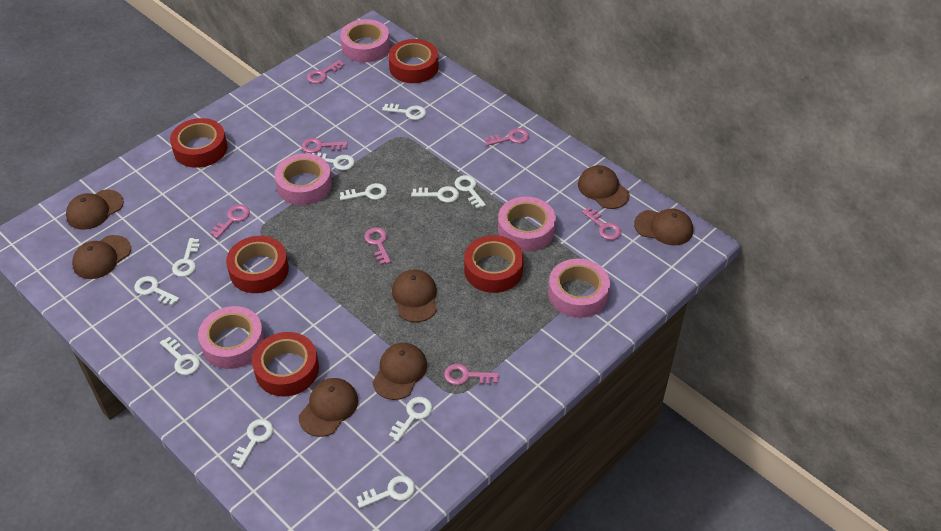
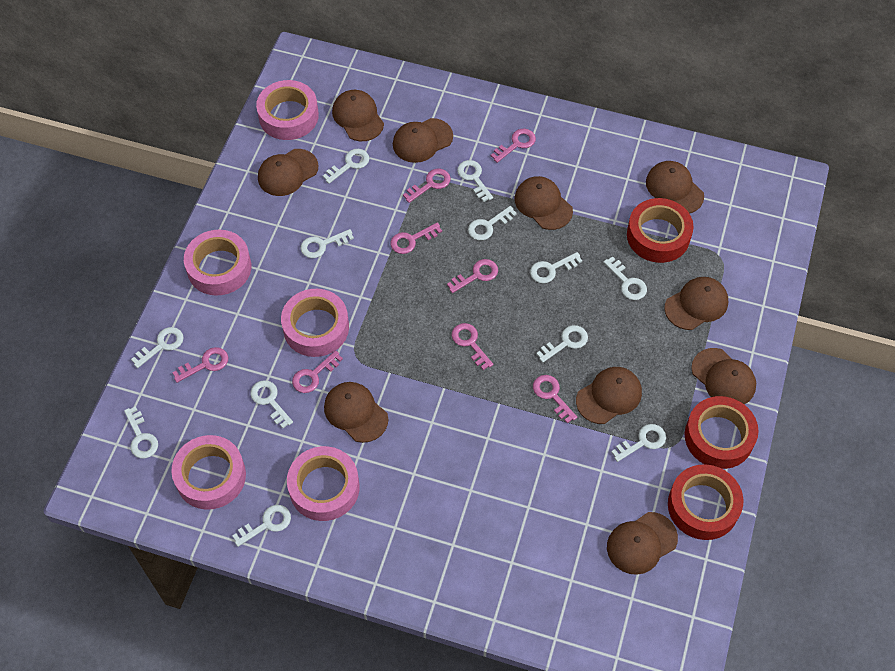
brown cap: [66,190,124,230] [72,235,131,279] [299,378,358,437] [372,343,427,400] [392,270,437,322] [578,165,630,209] [634,209,693,245] = 7 -> [258,149,318,196] [324,382,388,443] [332,90,384,141] [393,118,453,163] [514,176,573,230] [576,367,642,424] [607,512,678,575] [646,161,704,213] [665,277,728,330] [691,348,756,405] = 10
pink key: [210,205,250,238] [301,138,348,153] [307,60,345,84] [364,227,391,265] [444,364,499,385] [485,128,529,146] [582,207,622,240] = 7 -> [172,347,228,383] [292,350,343,393] [390,223,442,254] [403,169,451,203] [447,259,498,293] [452,323,493,370] [491,129,536,163] [533,375,577,423] = 8
red tape: [170,118,227,168] [226,236,289,293] [252,332,319,396] [388,39,438,83] [464,235,524,293] = 5 -> [627,198,694,263] [668,464,743,540] [685,396,759,469] = 3
white key: [134,276,180,306] [160,337,200,375] [172,238,200,277] [231,419,273,468] [312,153,355,170] [340,183,387,201] [357,475,415,508] [382,104,426,120] [389,397,432,442] [411,186,459,203] [455,175,486,208] = 11 -> [124,406,158,458] [131,327,184,368] [232,505,291,547] [250,380,293,428] [300,229,354,258] [323,149,369,184] [457,160,493,202] [468,206,517,240] [530,252,582,283] [536,325,588,363] [603,256,647,300] [611,424,666,462] = 12

